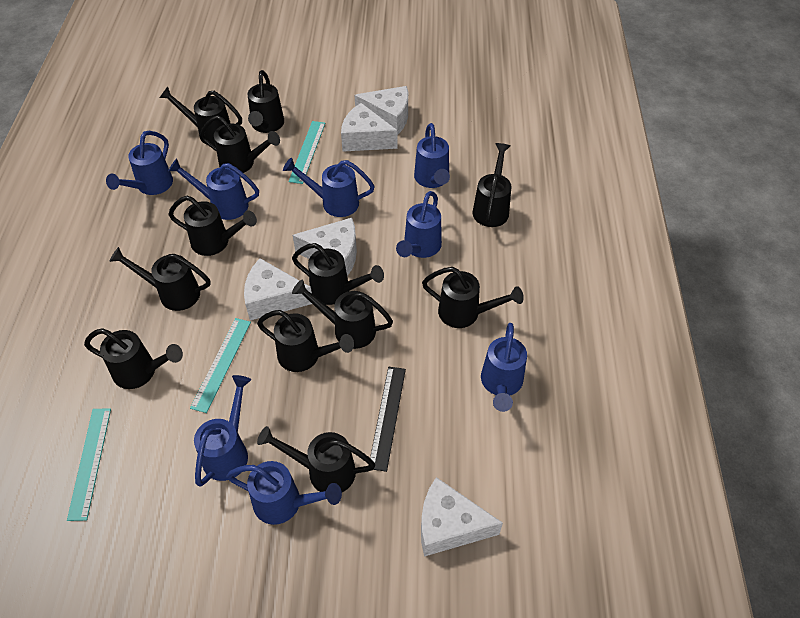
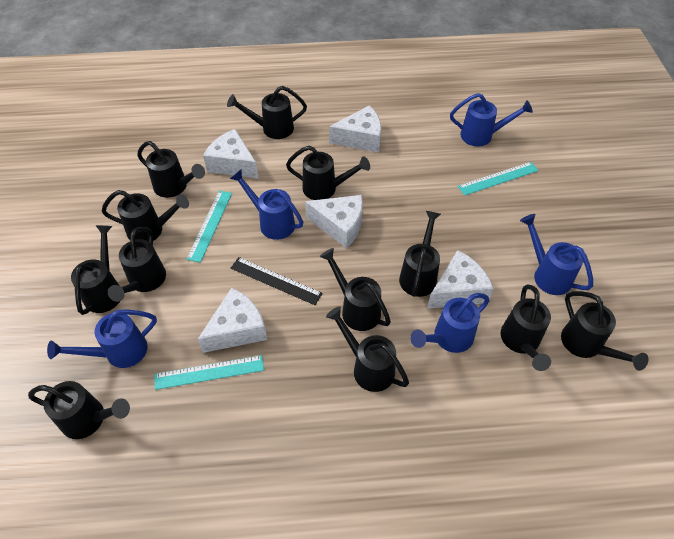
blue watering can: [106,131,173,195] [168,158,259,220] [194,375,251,487] [226,461,342,525] [283,158,375,217] [396,191,442,258] [414,123,450,188] [481,323,527,412] = 8 -> [47,309,157,368] [230,170,303,240] [410,293,490,353] [450,93,533,146] [520,214,593,295] = 5

